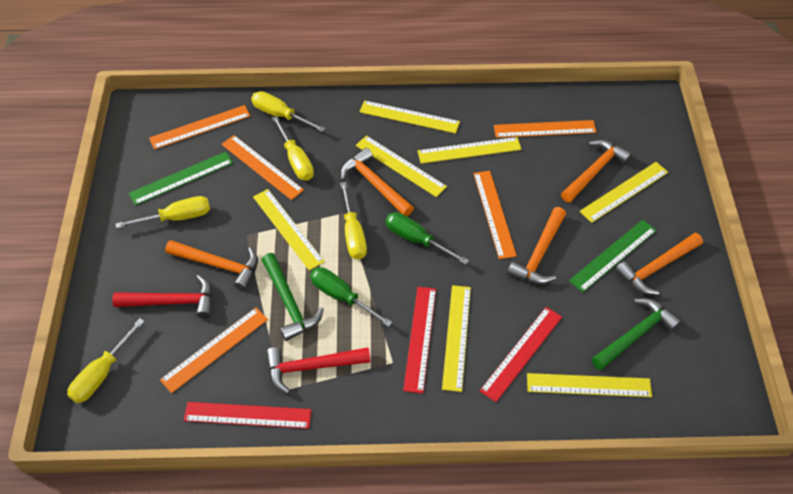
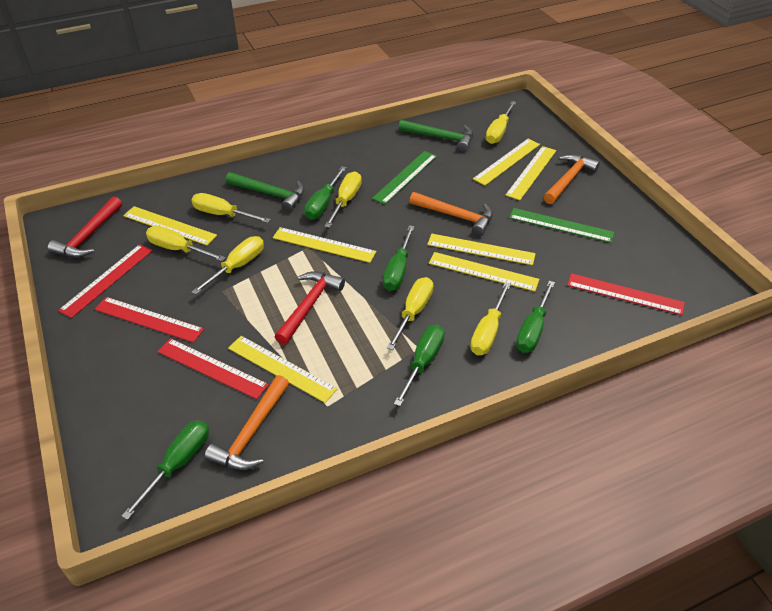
green screwdriver: [310,267,393,327] [386,212,469,265] = 2 -> [122,420,209,520] [304,166,346,220] [383,225,415,291] [394,325,445,406] [516,281,555,353] = 5
orange hammer: [165,240,258,291] [341,148,414,216] [507,207,566,284] [561,140,632,203] [615,233,703,295] = 5 -> [205,375,289,470] [409,192,493,236] [544,154,600,204] = 3
orange ruler: [149,105,250,150] [160,307,268,393] [222,135,304,200] [473,171,517,259] [494,120,597,138] = 5 -> none = 0
red ruler: [184,402,311,429] [403,287,436,394] [480,307,562,402] = 3 -> [58,244,153,318] [95,297,204,343] [157,338,269,399] [567,273,685,315] = 4
yellow screwdriver: [67,318,145,403] [116,196,210,229] [251,91,326,132] [272,116,314,181] [340,182,367,260] = 5 -> [146,226,226,261] [191,193,271,223] [192,236,264,295] [324,172,362,228] [387,277,434,350] [470,282,511,355] [486,101,516,144] = 7

